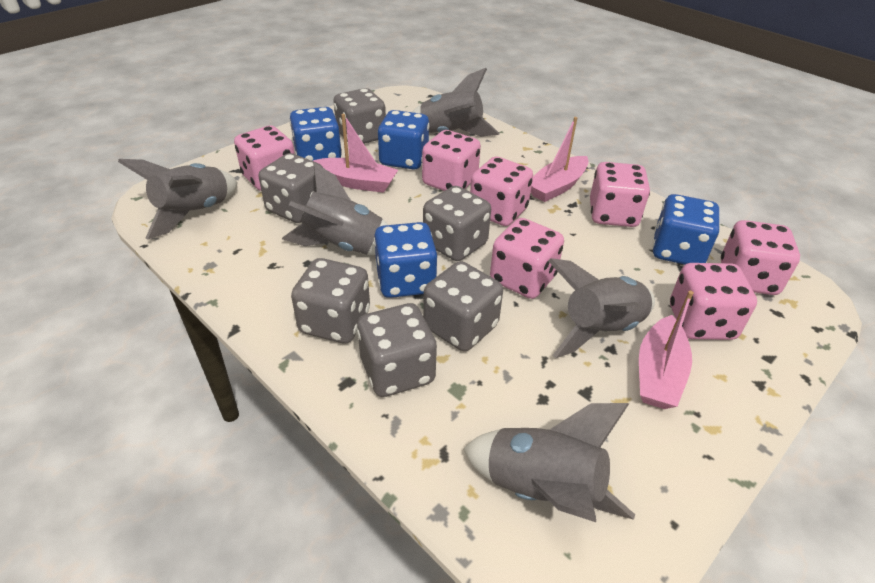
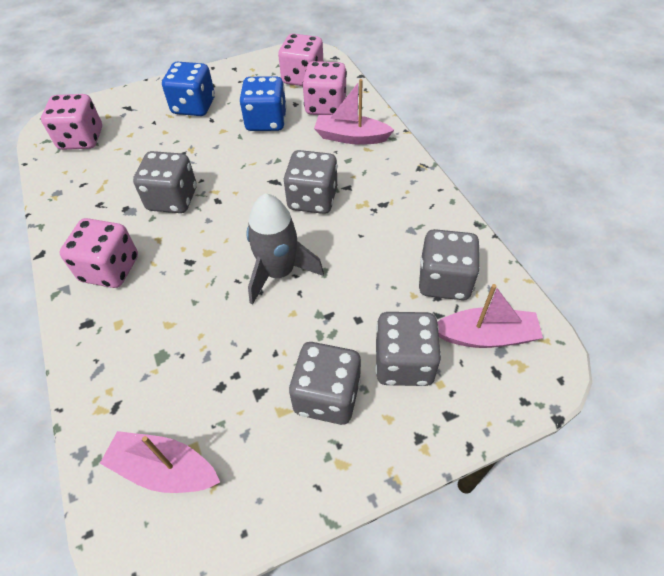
blue dice: [289,107,342,161] [374,222,437,298] [378,110,429,170] [653,194,720,265] = 4 -> [162,62,215,116] [239,76,287,131] = 2
grey dice: [259,153,322,223] [291,258,370,343] [333,88,386,144] [357,303,437,397] [423,186,491,261] [423,261,503,351] = 6 -> [133,151,197,213] [283,150,338,214] [289,342,361,425] [375,312,441,386] [419,229,480,300] = 5
grey rocket: [118,159,238,240] [282,163,389,255] [412,68,499,137] [463,403,635,522] [548,258,655,358] = 5 -> [246,194,324,305] = 1
pink dice: [234,125,295,191] [422,130,481,191] [470,156,533,226] [490,218,564,299] [590,162,650,227] [670,263,757,340] [721,220,800,295] = 7 -> [41,94,102,150] [59,218,138,288] [278,34,323,86] [302,61,347,115] = 4

